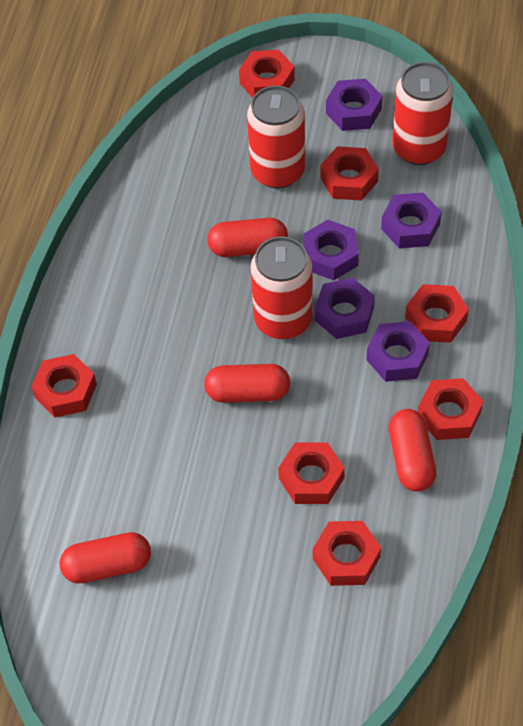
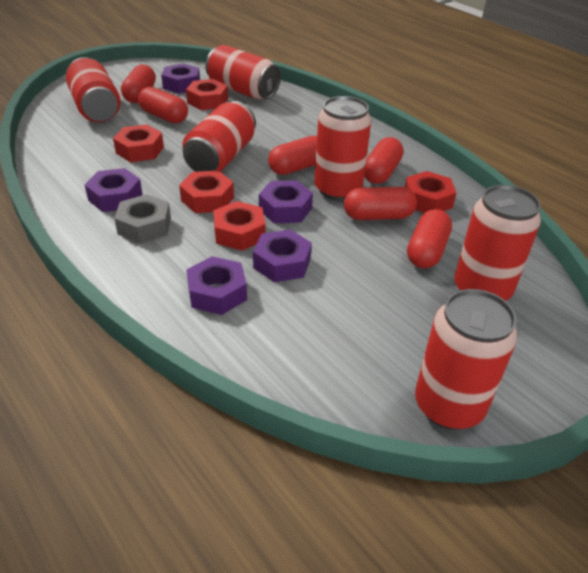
grey nut: none = 0 -> [114,194,171,244] = 1
red can: [247,86,305,189] [250,236,313,339] [392,62,453,165] = 3 -> [66,57,121,122] [182,101,256,172] [205,45,281,100] [314,96,371,201] [415,289,517,430] [454,185,541,301] = 6
red capsule: [60,532,151,584] [204,364,290,403] [207,218,288,257] [389,409,436,491] = 4 -> [121,64,156,103] [138,87,188,123] [268,136,317,175] [344,187,417,220] [364,137,404,184] [407,209,452,268] = 6
red nut: [31,354,97,417] [239,50,295,98] [278,442,345,504] [313,521,381,586] [320,146,379,201] [405,284,469,343] [418,378,483,440] = 7 -> [113,124,164,162] [179,171,234,213] [186,79,228,110] [213,201,266,251] [405,171,456,213] = 5

